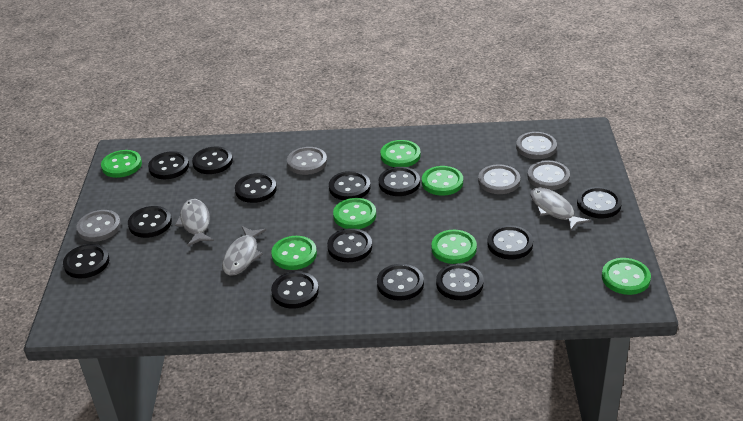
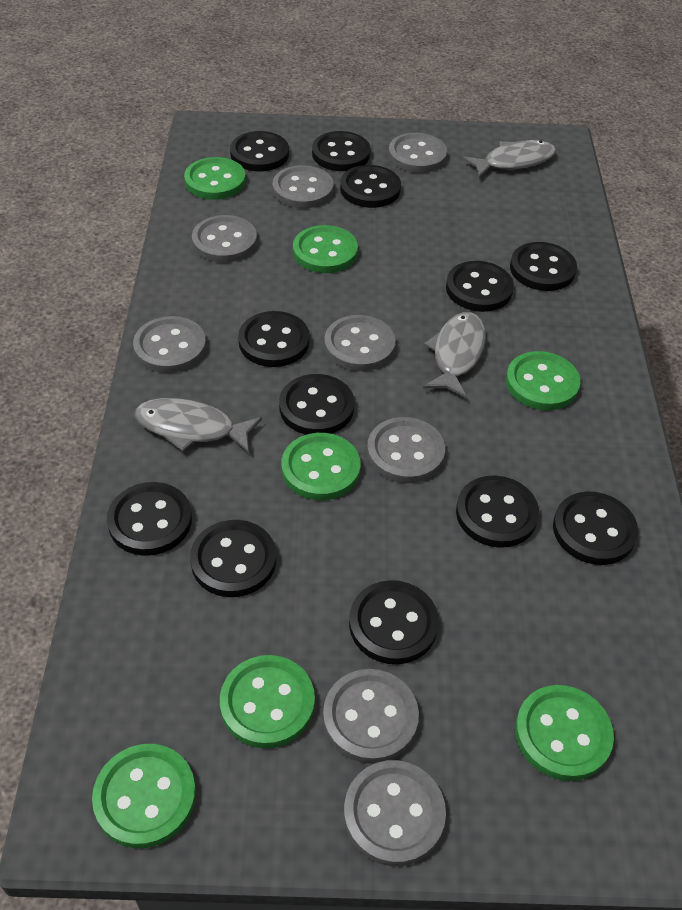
black button: [63,244,109,279] [128,206,172,238] [148,151,189,179] [192,146,233,174] [235,173,277,203] [271,271,319,309] [327,228,372,262] [329,171,370,200] [377,264,424,301] [378,167,420,196] [436,263,484,300] [487,225,533,260] [577,187,622,218] = 13 -> [107,482,192,556] [190,520,276,597] [230,131,289,171] [238,311,310,367] [279,374,354,435] [312,131,371,171] [340,165,401,208] [349,580,439,664] [446,261,514,312] [456,476,539,548] [510,242,577,291] [553,492,638,565] = 12
grey button: [76,210,121,242] [287,147,327,175] [478,164,520,194] [516,132,557,159] [528,160,570,190] = 5 -> [133,316,206,373] [192,215,257,263] [273,165,333,208] [323,669,419,764] [324,315,396,371] [344,760,446,866] [367,417,445,483] [388,133,447,173] = 8

